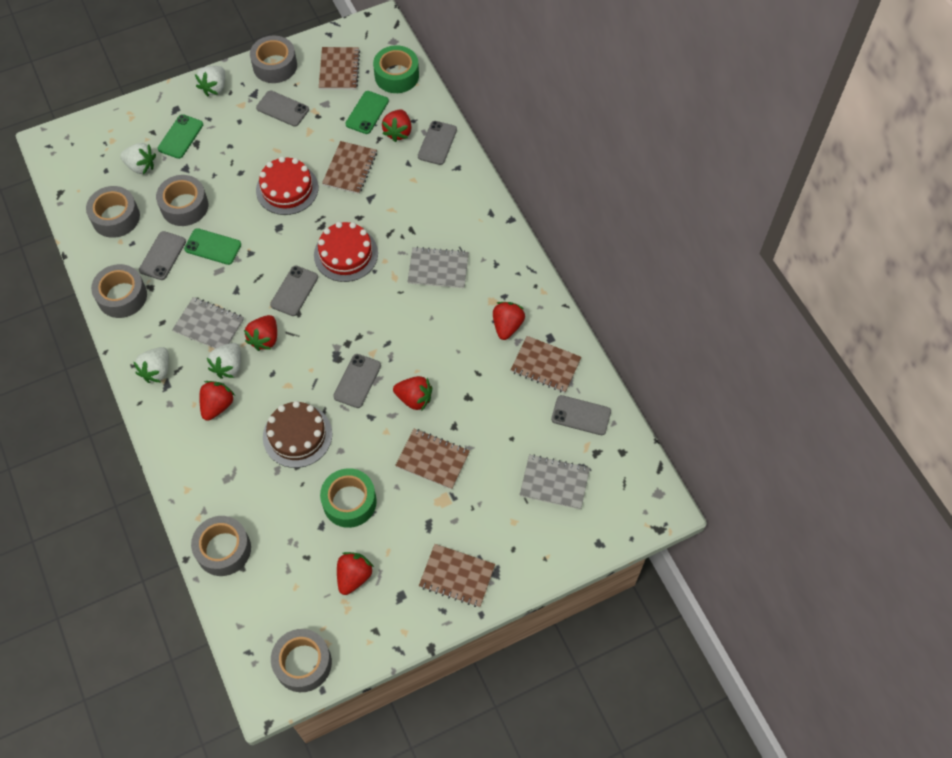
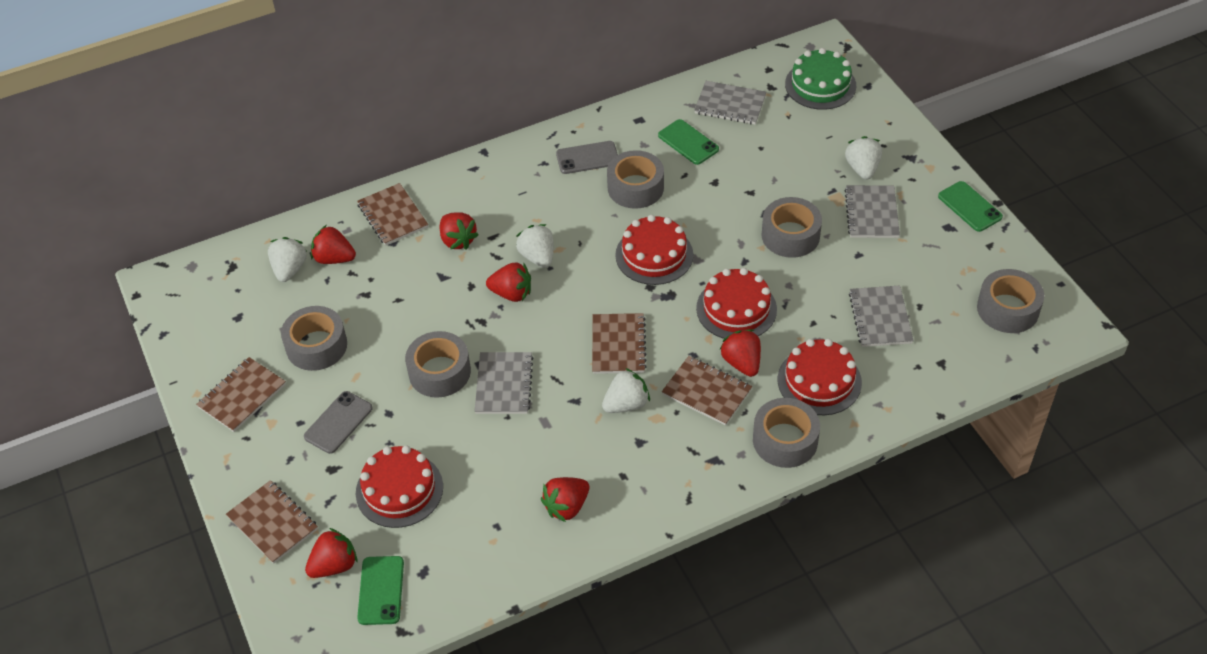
brown cake: [263,401,332,468] = 1 -> none = 0
green cake: none = 0 -> [785,48,856,110] = 1
green tape: [320,468,377,528] [373,45,419,93] = 2 -> none = 0
grey notebook: [172,297,244,349] [407,247,469,288] [520,454,590,510] = 3 -> [474,352,533,414] [694,81,766,125] [844,185,900,238] [849,286,914,347] = 4
grey phone: [139,231,186,280] [256,91,309,127] [270,266,318,316] [333,354,381,408] [418,121,457,165] [551,395,611,435] = 6 -> [304,391,373,454] [556,141,618,174] = 2
red cake: [256,157,318,215] [314,222,378,282] = 2 -> [356,445,443,528] [615,215,693,285] [696,268,777,339] [778,339,862,415] = 4

